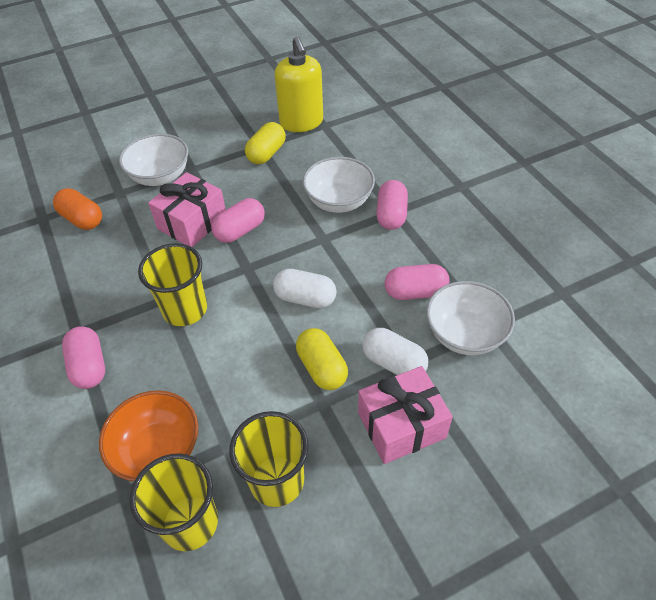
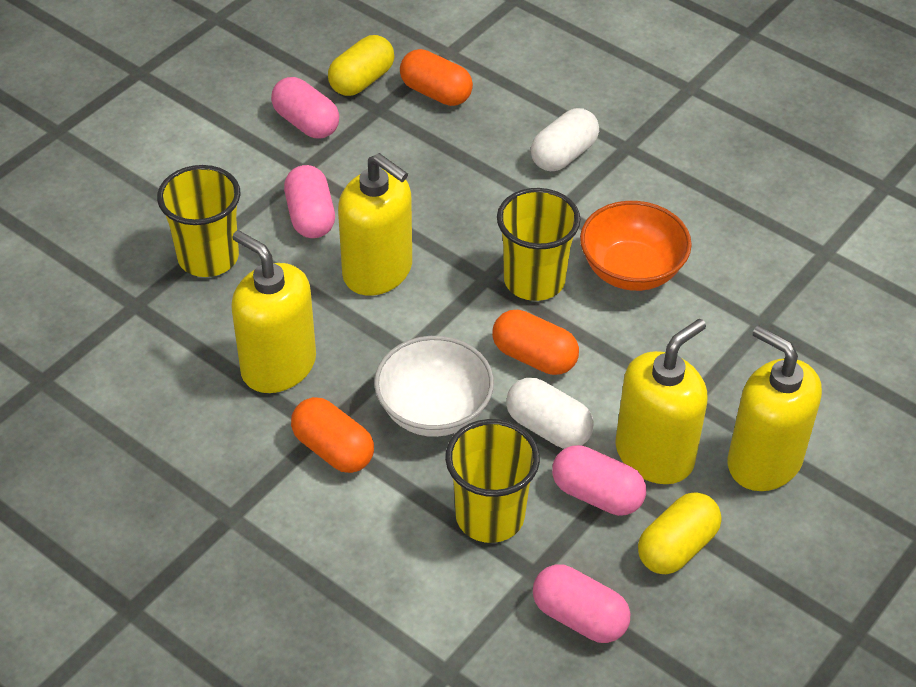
orange capsule: [53,188,102,230] = 1 -> [291,397,374,473] [400,49,473,106] [492,310,579,375] = 3
pink gift: [148,172,226,247] [358,366,453,464] = 2 -> none = 0
white bowl: [119,134,188,186] [303,157,375,213] [426,281,515,355] = 3 -> [374,336,494,437] = 1
yellow soap dispenser: [274,36,323,132] = 1 -> [231,230,316,393] [338,153,412,296] [615,319,708,484] [728,325,822,491] = 4

